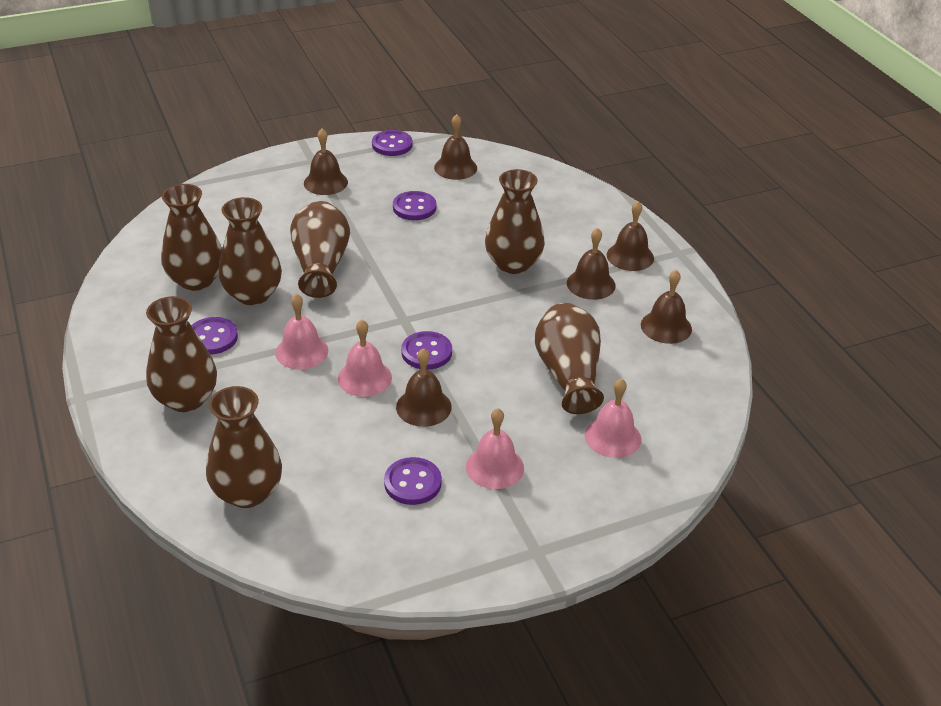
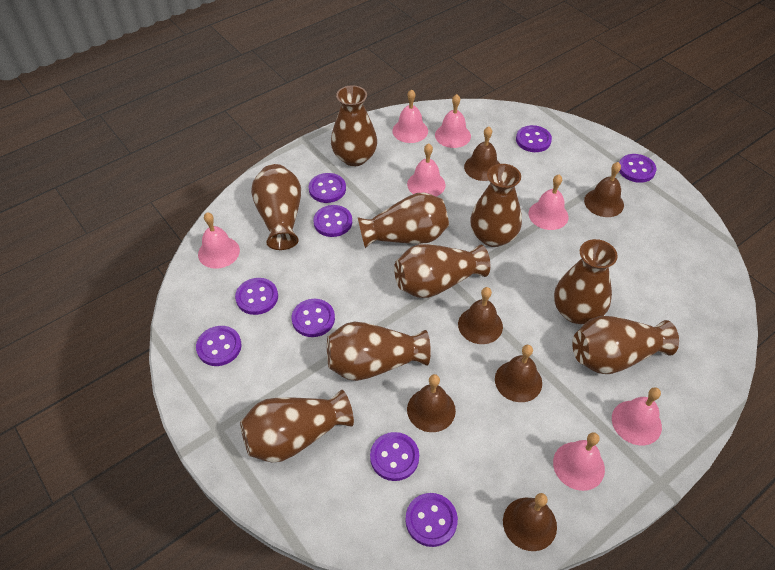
brown vase: [146,296,217,412] [161,184,222,291] [206,386,282,508] [219,197,282,305] [290,201,350,298] [485,169,545,274] [535,303,604,414] = 7 -> [240,390,354,463] [251,164,301,250] [327,322,431,381] [331,85,377,166] [358,193,449,248] [394,244,490,298] [470,164,522,247] [554,239,618,324] [572,316,679,374] = 9
pink bell: [275,294,328,370] [338,320,392,397] [466,408,524,489] [585,378,641,458] = 4 -> [198,212,240,269] [392,89,428,143] [407,143,445,197] [435,94,471,148] [529,175,569,230] [553,432,605,491] [612,387,662,445] = 7
purple button: [191,317,238,355] [372,130,413,156] [384,457,442,505] [393,191,437,220] [401,331,452,370] = 5 -> [196,326,242,366] [235,278,278,315] [292,299,335,337] [309,173,346,203] [313,205,352,237] [370,432,419,481] [405,493,458,547] [516,125,552,152] [619,154,656,183] = 9

